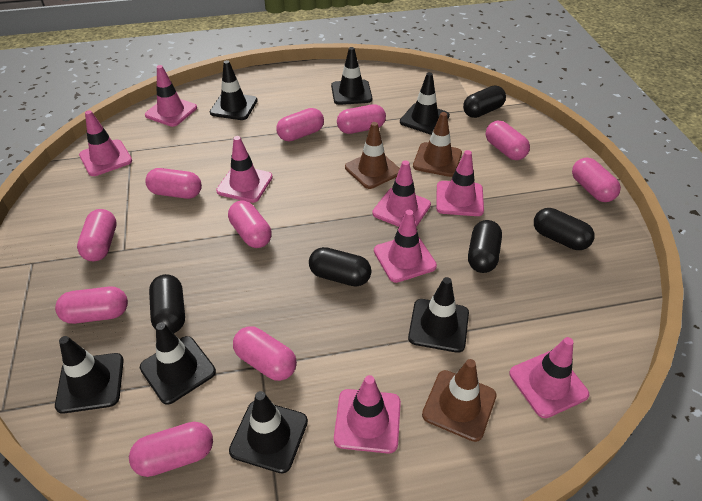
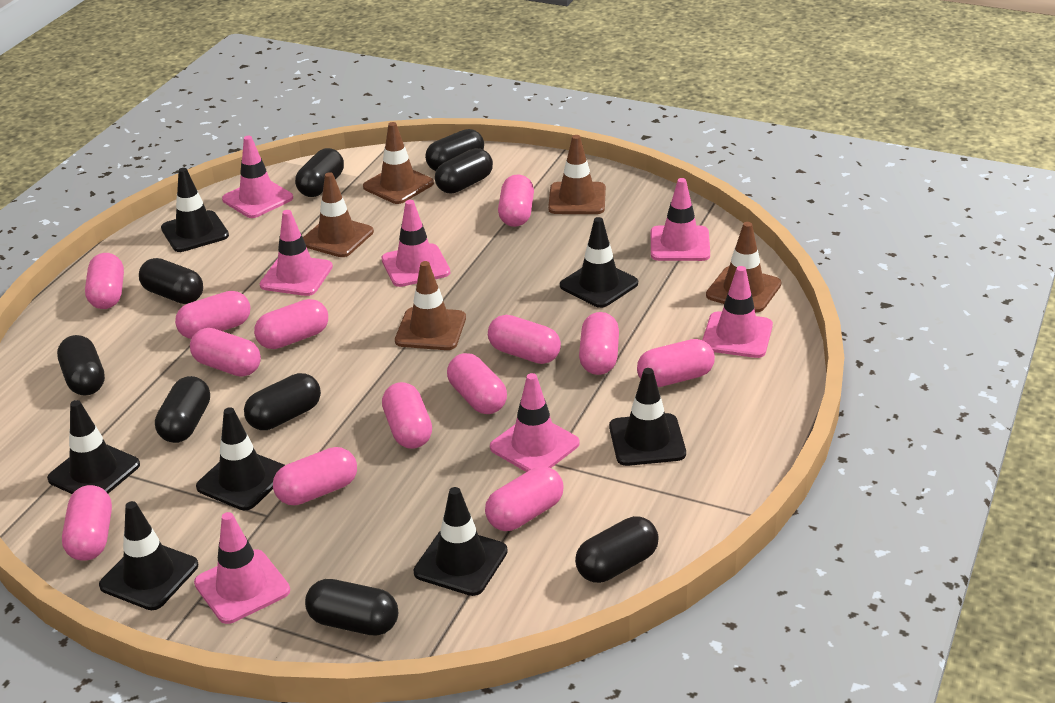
black capsule: [149,274,185,333] [309,247,371,287] [463,86,506,118] [468,220,502,273] [534,208,594,250] = 5 -> [57,335,105,396] [139,258,203,304] [155,376,210,443] [244,373,321,430] [295,148,344,197] [305,579,398,635] [425,129,484,171] [435,148,493,194] [575,516,659,583] = 9
brown traffic cone: [345,122,400,189] [413,112,462,177] [422,359,497,442] = 3 -> [303,172,374,257] [363,122,434,204] [395,261,466,350] [548,135,606,214] [706,222,781,312] = 5
pink capsule: [55,287,128,324] [77,209,117,261] [129,422,213,477] [146,168,202,199] [228,201,272,248] [233,326,297,381] [276,108,324,141] [337,104,386,134] [486,121,530,160] [572,158,621,202] = 10 -> [62,485,112,561] [85,253,124,309] [175,291,250,339] [190,328,261,377] [254,299,328,349] [273,447,357,506] [382,382,432,449] [447,353,507,414] [485,466,564,531] [488,315,561,364] [498,174,534,227] [579,312,619,375] [637,339,715,387] = 13
pink traffic cone: [79,110,132,176] [145,65,197,127] [216,136,273,203] [334,375,401,454] [372,160,431,227] [374,210,437,283] [436,150,484,216] [509,337,589,418] = 8 -> [194,512,290,624] [222,136,293,218] [260,210,333,296] [382,200,450,287] [490,373,580,472] [651,178,710,261] [703,266,773,358] = 7

